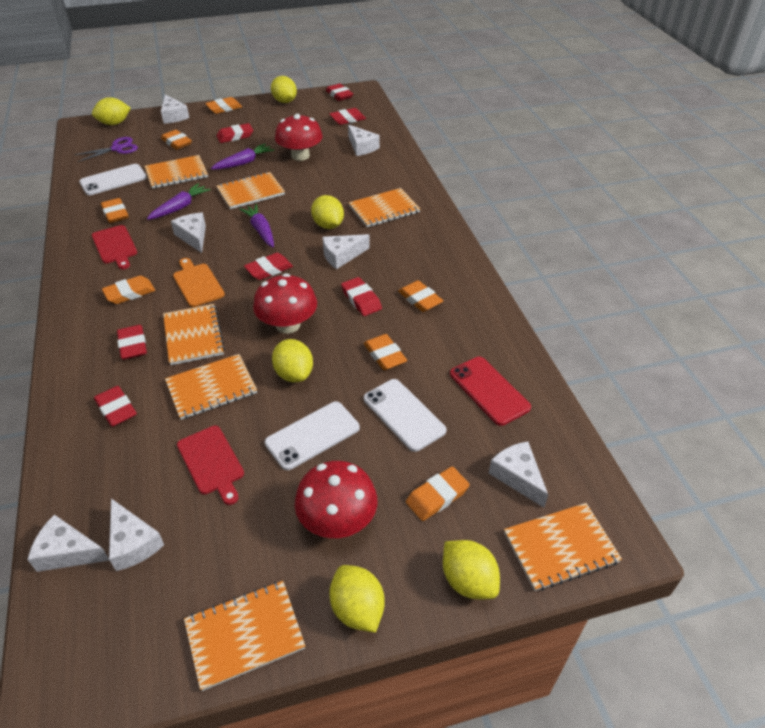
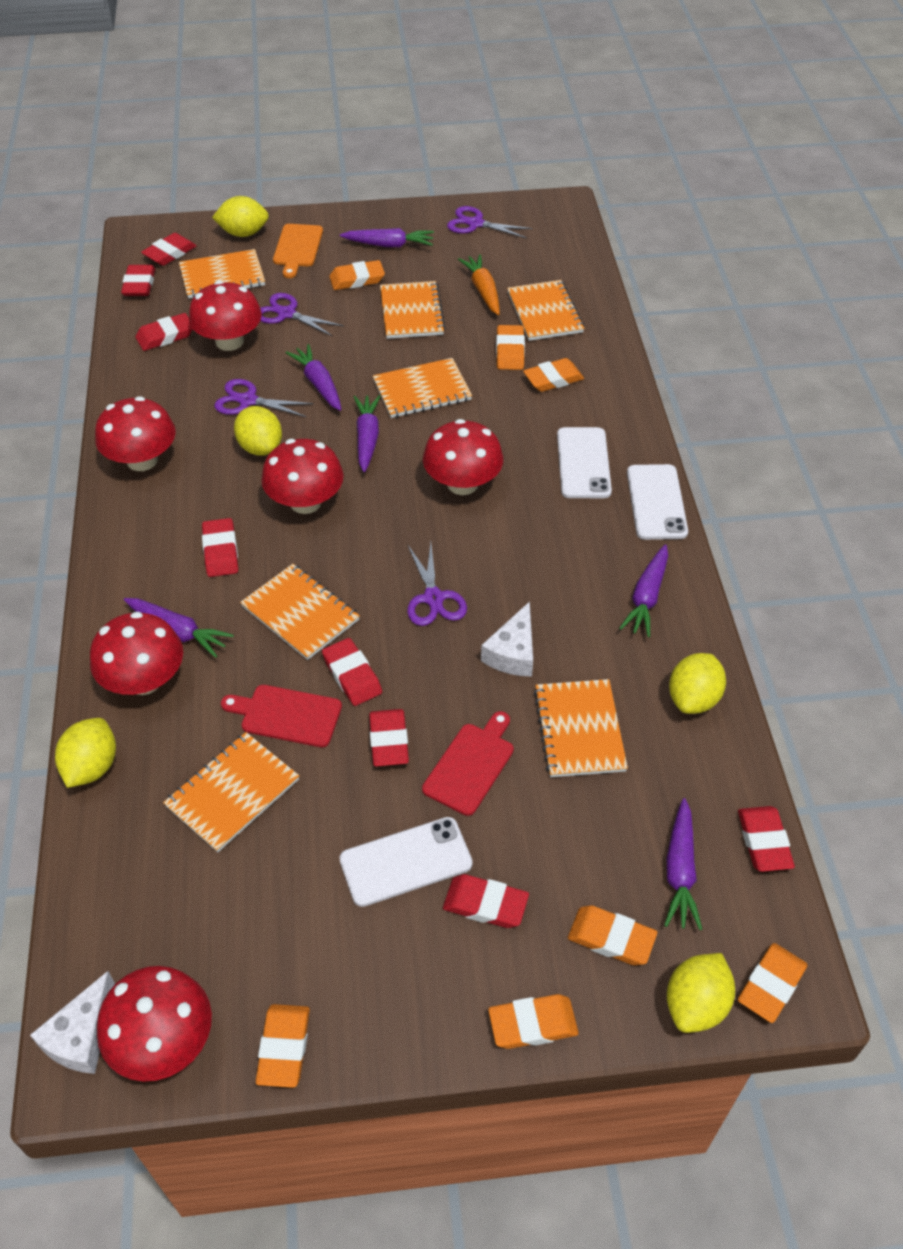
orange carrot: none = 0 -> [458,254,500,315] = 1
purple carrot: [147,183,210,220] [211,143,274,169] [239,204,274,247] = 3 -> [124,598,234,658] [285,344,341,411] [340,228,434,247] [354,395,381,472] [619,544,668,637] [664,798,703,930] = 6
purple scissors: [74,137,138,162] = 1 -> [214,379,313,417] [260,293,344,337] [407,543,467,626] [447,206,533,238] = 4
red eraser: [94,386,137,427] [117,325,147,360] [217,123,253,143] [244,253,293,280] [326,84,353,101] [329,108,366,125] [341,277,382,316] = 7 -> [121,265,155,296] [135,313,193,351] [141,233,196,266] [202,518,238,577] [322,638,382,706] [369,709,409,766] [443,874,529,928] [738,806,795,872] = 8
red mushroom: [253,273,317,333] [275,114,322,161] [295,461,377,538] = 3 -> [90,612,183,695] [95,396,176,471] [97,966,212,1082] [189,281,262,351] [261,439,343,514] [423,419,503,495] = 6
red phone: [450,357,531,426] = 1 -> none = 0
white cheese: [27,515,109,572] [109,499,164,571] [161,94,189,124] [171,213,206,253] [322,234,370,269] [348,124,380,156] [489,442,548,507] = 7 -> [30,971,115,1074] [481,602,533,677] = 2
yellow lemon: [92,97,131,125] [271,76,297,103] [272,339,313,382] [311,195,344,229] [329,565,385,633] [443,540,500,599] = 6 -> [55,718,116,788] [212,196,269,237] [234,406,282,456] [667,953,735,1033] [669,653,726,714] = 5

